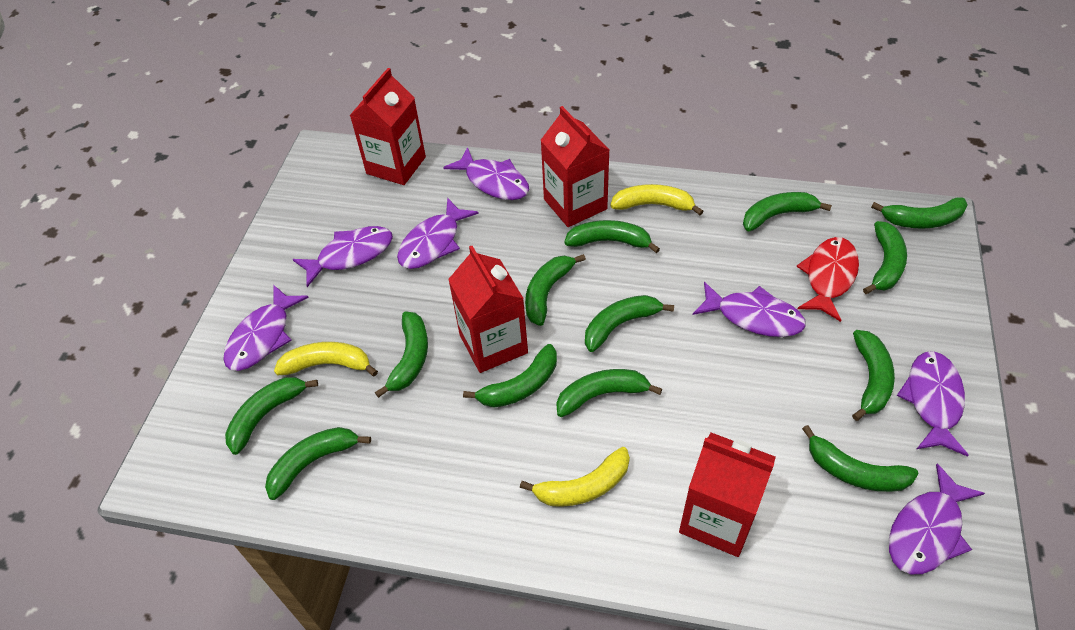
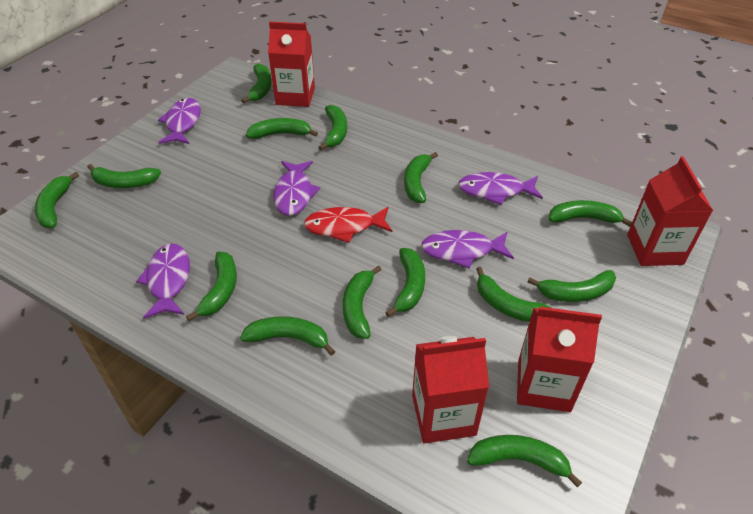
green banana: [225,377,318,455] [265,427,371,500] [375,312,428,398] [463,344,557,408] [525,254,586,326] [556,369,662,417] [564,220,660,253] [585,295,674,352] [743,192,832,231] [802,425,919,492] [852,330,895,421] [863,221,907,294] [871,197,968,229] = 13 -> [35,172,79,228] [87,164,161,188] [186,252,237,321] [240,316,335,356] [241,64,272,103] [246,118,318,139] [318,105,347,150] [343,265,382,339] [385,248,425,317] [404,152,438,203] [467,435,582,487] [476,267,551,322] [527,270,616,302] [549,200,632,227] = 14
purple fish: [223,285,309,371] [293,226,393,287] [397,198,479,269] [443,147,529,200] [693,282,806,337] [889,464,985,574] [897,351,969,457] = 7 -> [136,243,190,319] [158,98,201,144] [273,161,320,216] [421,230,514,269] [458,172,543,205] = 5
yellow banana: [274,342,378,377] [520,447,630,507] [610,184,703,215] = 3 -> none = 0

